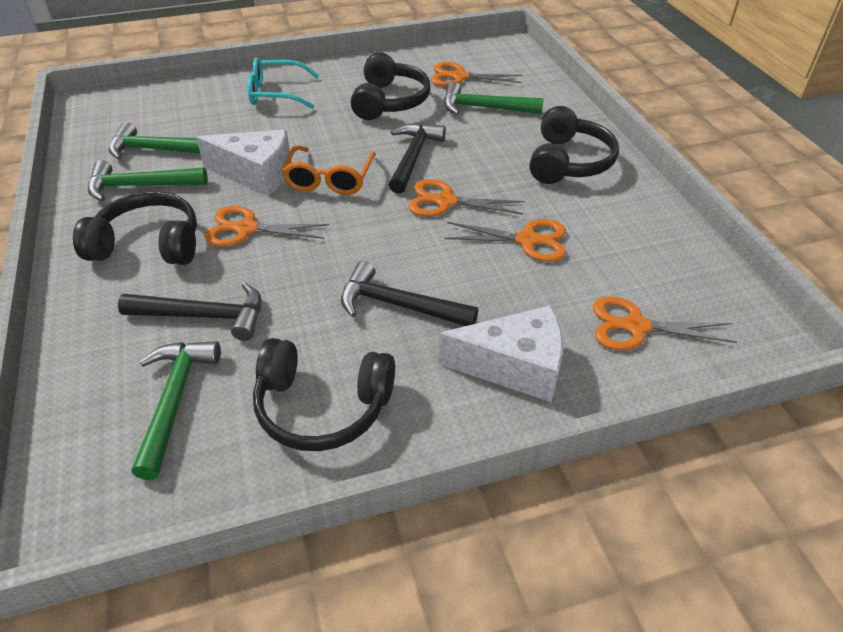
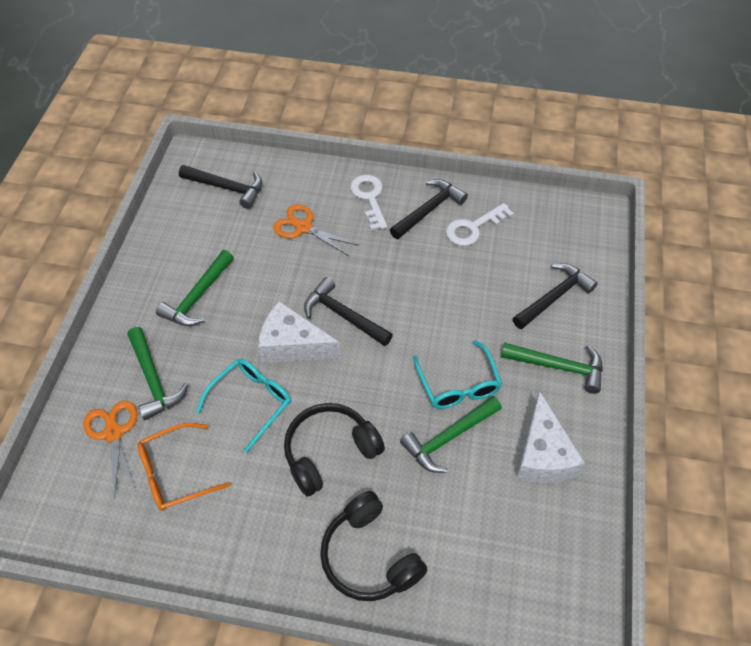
black hammer: [118,282,261,341] [341,261,478,326] [389,123,446,194] = 3 -> [179,165,262,209] [304,277,393,346] [390,179,468,239] [513,263,598,329] = 4
black headphones: [73,191,197,265] [253,338,395,451] [351,53,430,120] [529,106,619,184] = 4 -> [284,403,385,496] [320,491,428,601] = 2
orange scissors: [205,206,329,247] [408,179,525,217] [431,62,522,87] [444,219,566,262] [593,297,737,351] = 5 -> [83,401,137,499] [273,204,358,256] = 2
turquoise glasses: [248,58,319,109] = 1 -> [196,358,291,453] [413,340,502,409] = 2
white key: none = 0 -> [350,174,387,231] [446,203,514,246] = 2

